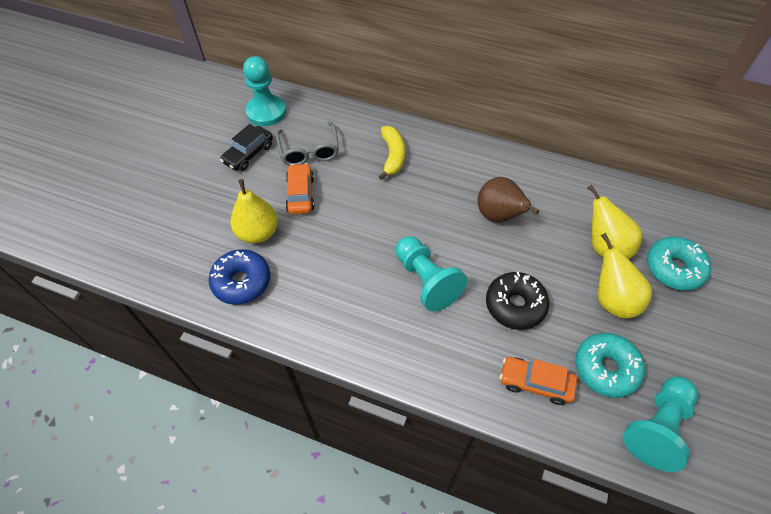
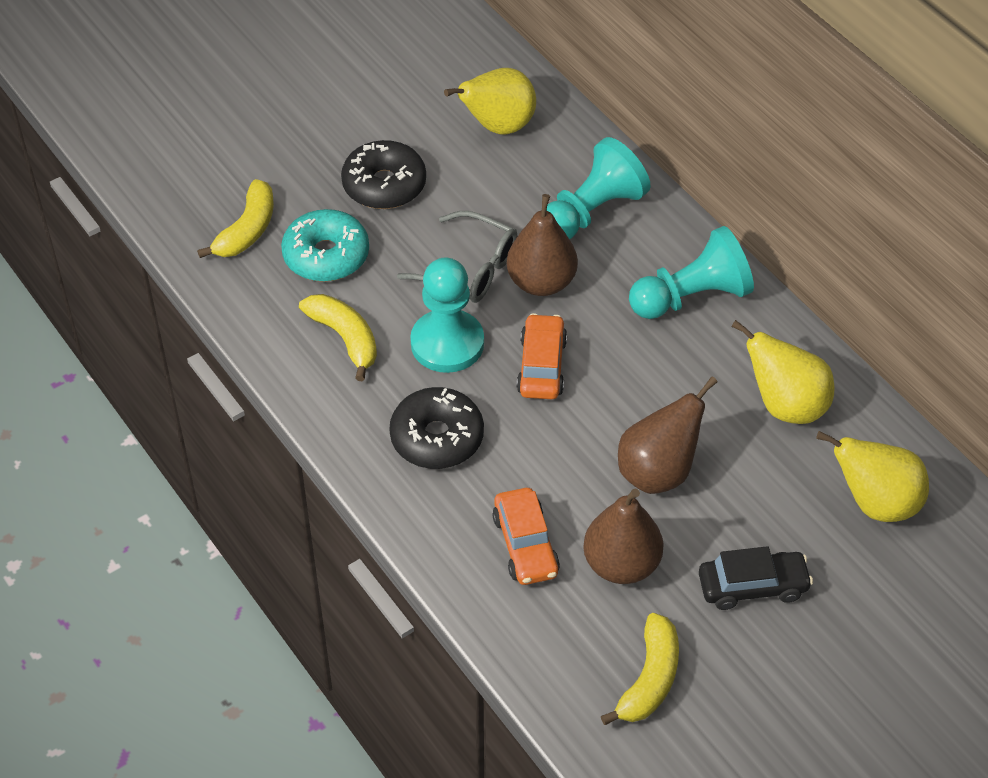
black donut: [486,272,550,330] = 1 -> [341,140,426,209] [389,387,484,469] = 2
blue donut: [208,249,270,305] = 1 -> none = 0
brown pear: [478,177,540,222] = 1 -> [507,194,578,296] [583,488,663,584] [618,376,717,494] = 3
turquoise donut: [575,333,645,398] [647,237,711,291] = 2 -> [281,209,369,282] = 1
yellow banana: [379,126,405,180] = 1 -> [197,179,274,258] [299,294,377,381] [601,613,679,725] = 3

